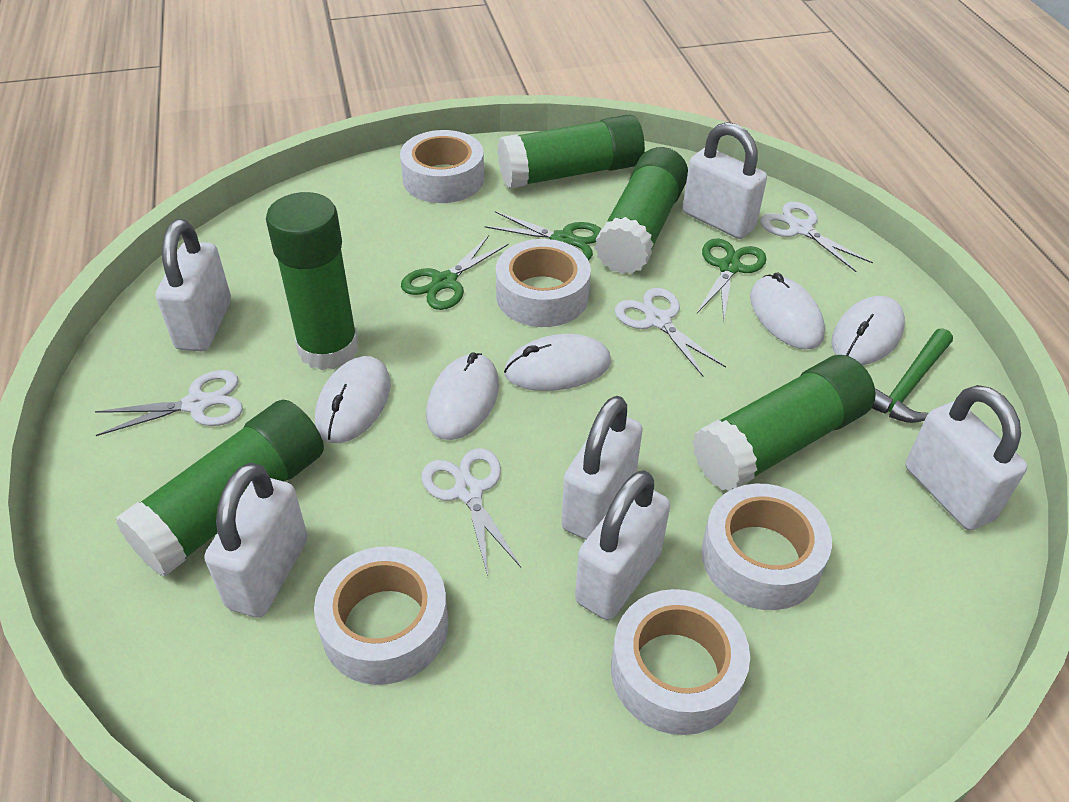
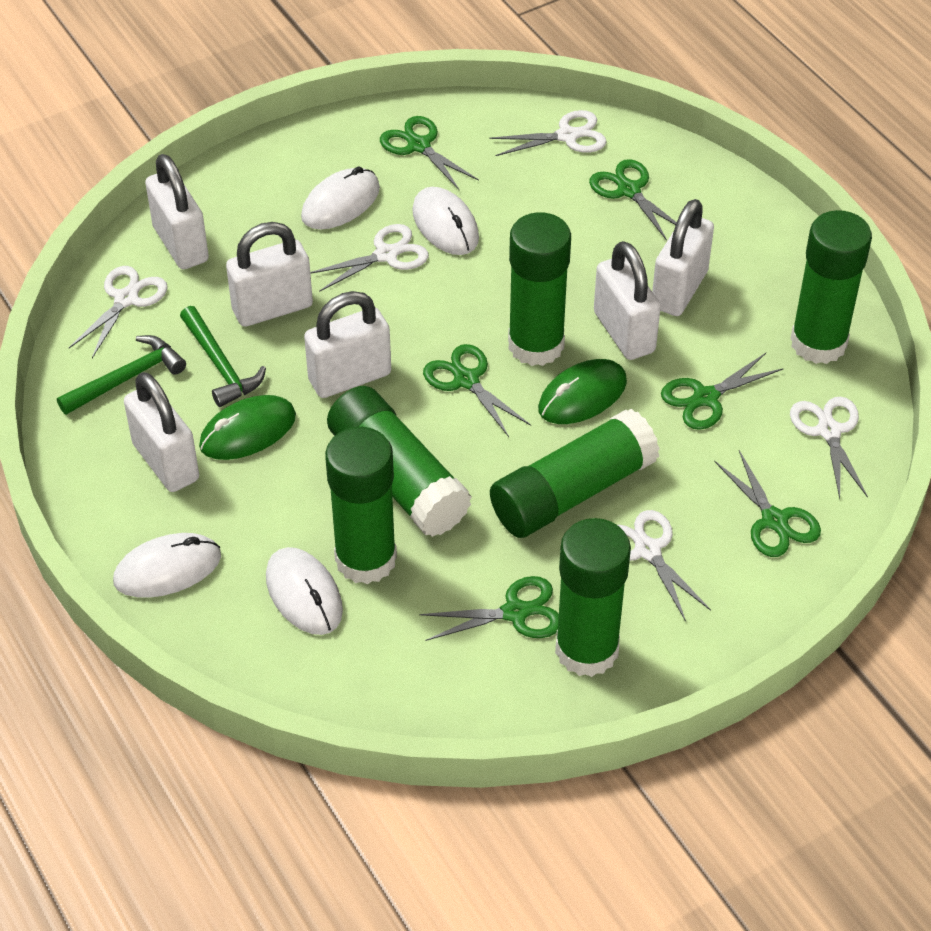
green glue stick: [116,400,324,577] [266,192,359,370] [497,115,645,189] [595,147,688,274] [692,355,876,491] = 5 -> [325,427,397,584] [327,386,472,537] [490,409,660,538] [508,212,571,366] [555,518,631,677] [790,210,872,364] = 6
green hammer: [872,328,953,423] = 1 -> [57,335,186,415] [180,306,266,407] = 2
green mouse: none = 0 -> [199,395,296,460] [538,359,627,424] = 2
green scissors: [401,235,509,310] [485,211,601,260] [697,238,766,321] = 3 -> [380,116,479,191] [419,576,559,641] [423,344,531,437] [589,159,677,241] [661,353,784,430] [714,450,821,557] = 6
white mouse: [315,356,391,443] [426,352,499,440] [504,334,611,391] [750,272,825,349] [832,296,905,365] = 5 -> [113,533,221,598] [266,547,343,635] [301,166,380,230] [412,187,479,255] = 4
white scissors: [95,370,243,436] [421,448,521,576] [615,288,726,376] [760,202,873,272] = 4 -> [69,266,168,358] [310,224,429,292] [489,110,607,156] [618,510,711,622] [790,397,868,499] = 5
white tape: [314,546,448,685] [400,130,484,203] [496,239,591,327] [611,589,750,735] [701,484,832,610] = 5 -> none = 0

